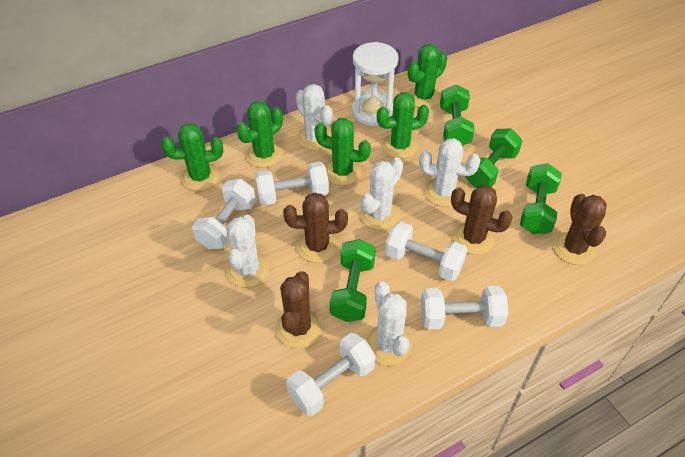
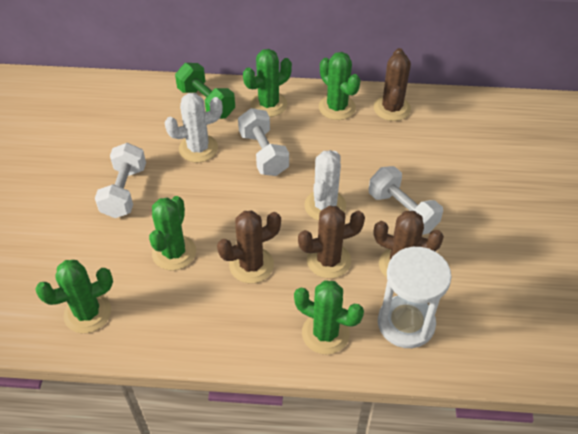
green dumbbell: [330,239,376,322] [440,84,475,146] [465,128,523,188] [520,163,562,235] = 4 -> [175,63,235,119] = 1
white cactus: [226,215,269,287] [296,84,333,150] [360,157,403,230] [366,281,412,366] [419,138,480,207] = 5 -> [165,93,223,163] [304,150,346,221] = 2
white dumbbell: [192,179,256,249] [255,162,329,205] [286,333,376,416] [385,222,468,281] [421,286,508,330] = 5 -> [95,143,146,218] [238,108,289,176] [369,166,443,235] = 3

